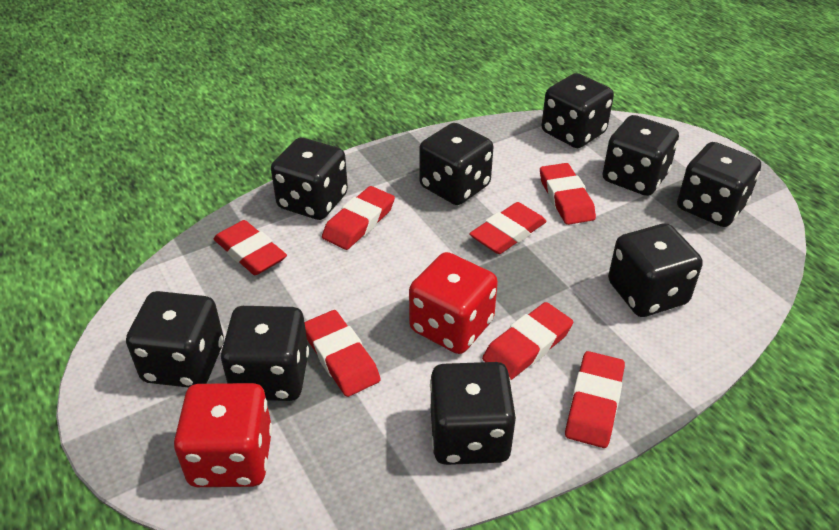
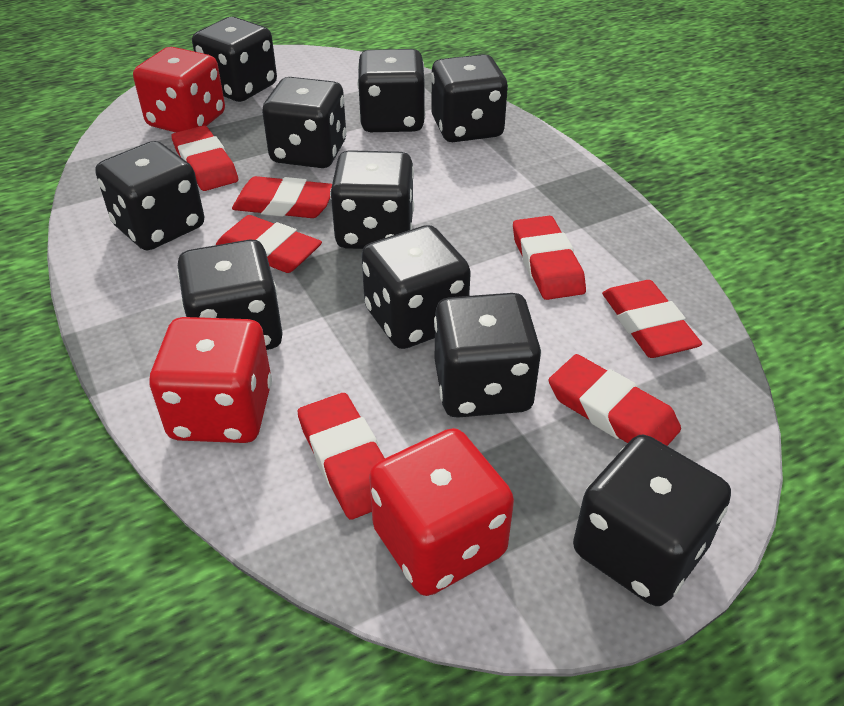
black dice: [126,291,224,388] [221,306,309,401] [271,138,348,220] [419,123,493,205] [430,362,516,465] [541,73,614,148] [603,115,679,196] [608,223,703,317] [677,142,761,227] = 9 -> [95,141,204,250] [177,239,283,350] [192,17,277,102] [262,77,346,168] [330,150,414,249] [357,49,425,132] [361,225,471,349] [431,54,508,142] [434,293,541,418] [573,435,731,606] = 10
red dice: [174,383,273,487] [409,252,498,354] = 2 -> [133,47,225,132] [150,317,272,443] [369,428,514,596] = 3

